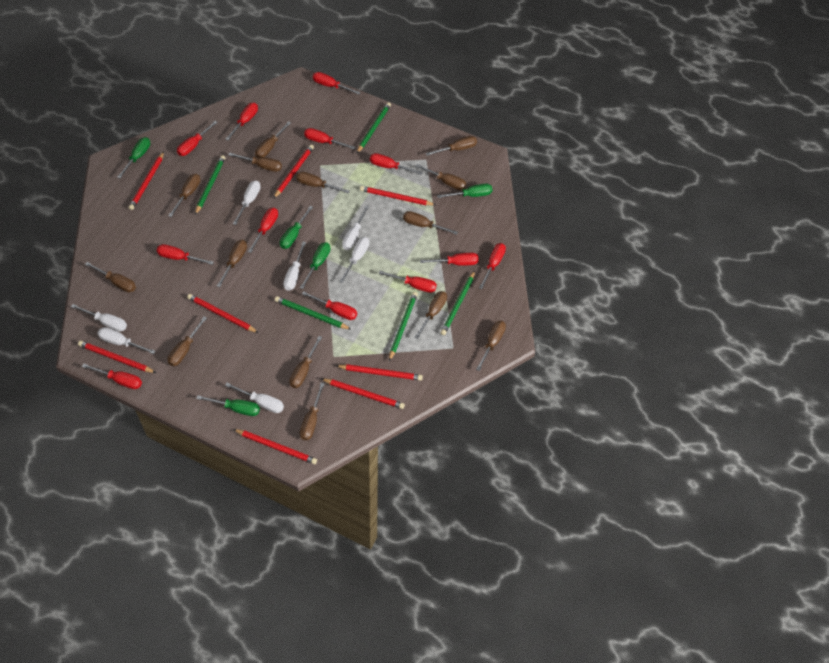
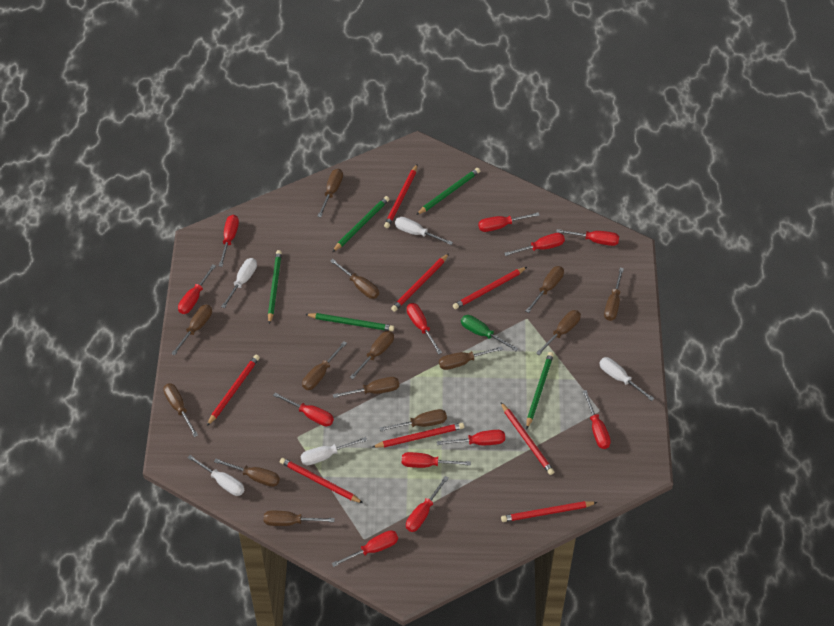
green screwdriver: [117,137,150,178] [196,395,260,416] [280,206,313,249] [300,242,330,289] [437,184,492,198] = 5 -> [461,315,518,351] = 1
white screwdriver: [71,304,127,332] [97,327,155,354] [225,383,284,413] [233,180,261,225] [283,242,306,291] [339,237,369,283] [342,205,369,250] = 7 -> [187,455,245,496] [221,258,257,308] [300,437,367,466] [395,217,453,245] [599,357,655,401] = 5

